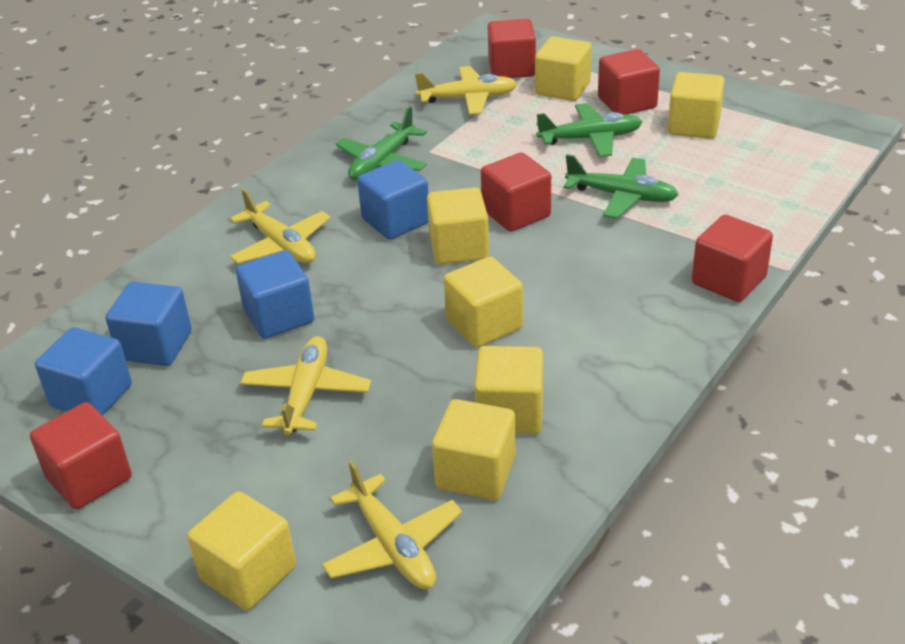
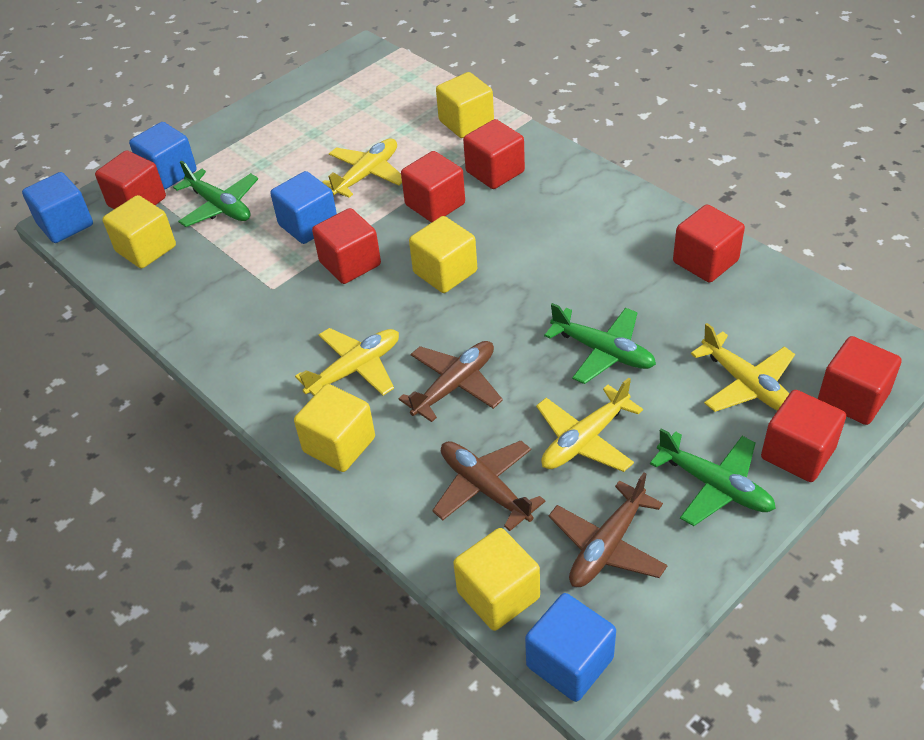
brown plane: none = 0 -> [398,341,503,422] [432,441,545,531] [549,473,668,587] = 3
red cube: [30,402,132,509] [481,152,551,232] [488,19,536,78] [598,49,660,114] [692,215,773,302] = 5 -> [95,150,166,209] [312,208,381,284] [401,151,465,222] [463,119,525,189] [673,204,745,283] [761,390,846,482] [818,336,902,425] = 7
yellow cube: [187,491,296,610] [427,187,489,264] [432,399,516,500] [444,256,523,347] [474,346,543,434] [535,36,592,101] [668,72,725,139] = 7 -> [102,195,176,268] [294,384,375,472] [409,216,477,293] [436,72,494,138] [453,528,540,631] = 5

